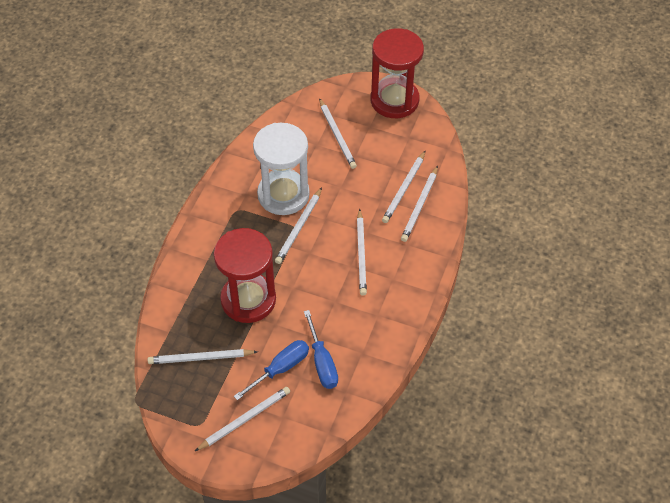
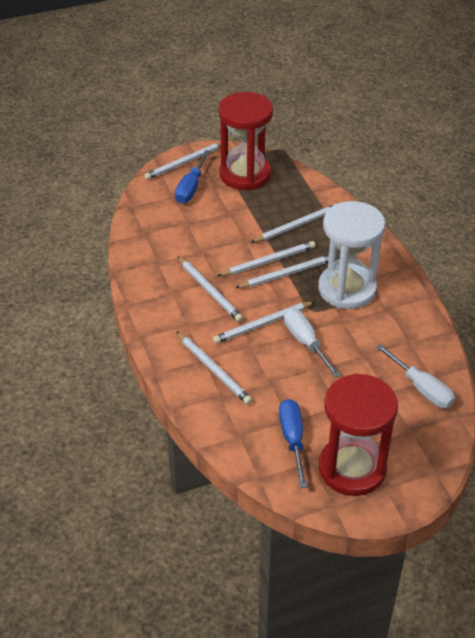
white screwdriver: none = 0 -> [284,308,340,377] [376,344,455,408] = 2

